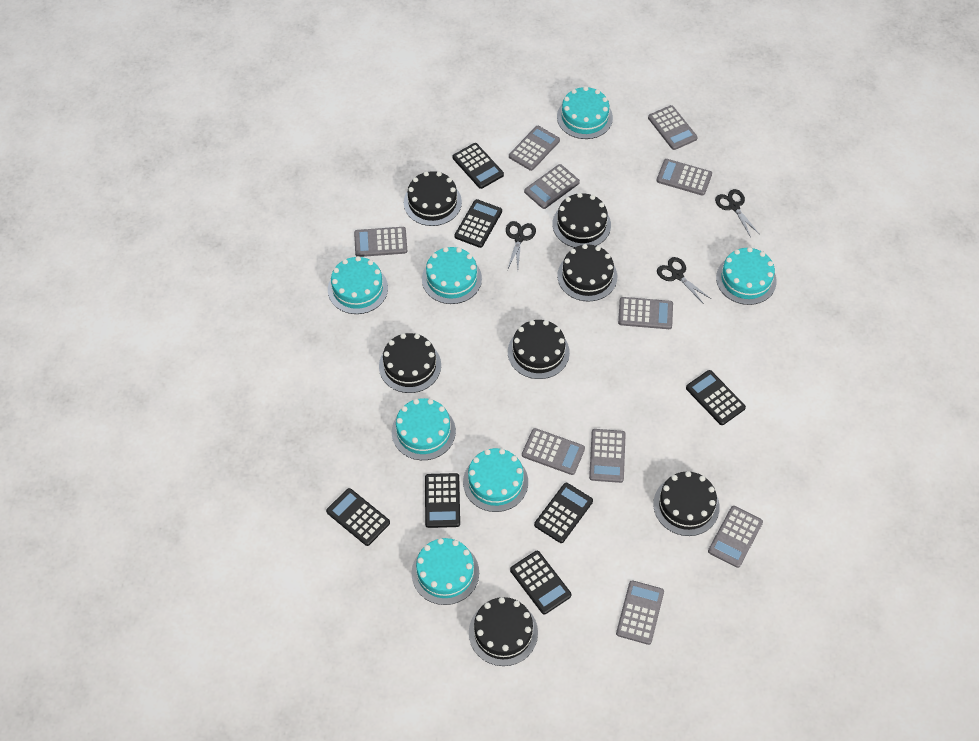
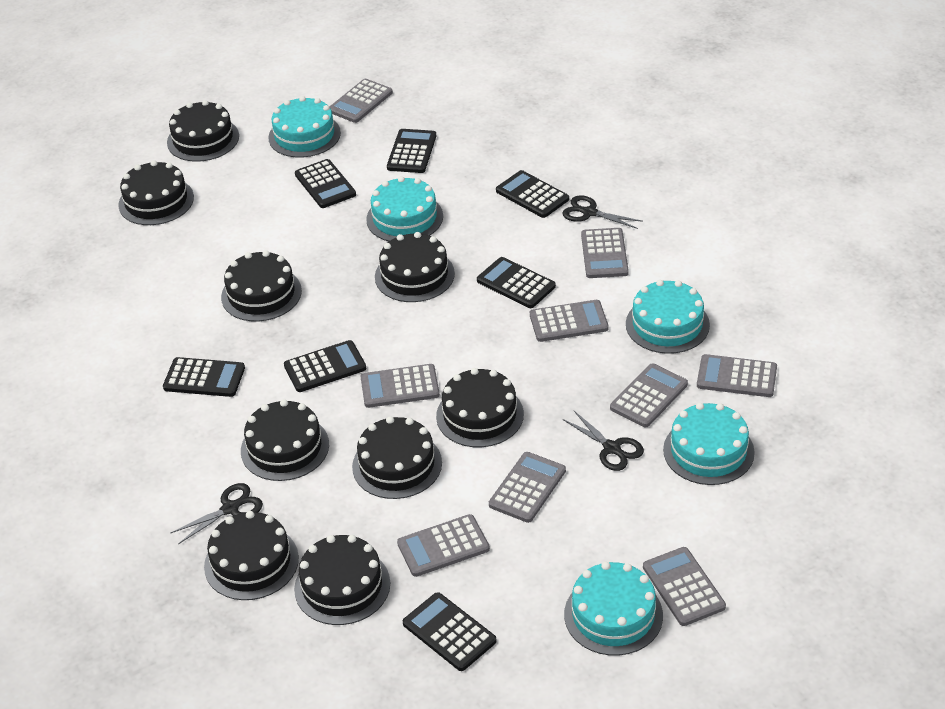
black cake: [379,333,441,393] [404,171,462,226] [469,597,538,666] [508,320,570,379] [552,193,611,248] [557,244,617,301] [653,471,720,536] = 7 -> [118,160,194,225] [167,100,239,162] [204,511,299,600] [221,250,302,321] [241,399,329,481] [294,535,390,625] [352,416,442,499] [375,232,455,302] [436,368,524,447] = 9
grey calculator: [354,227,407,257] [509,126,560,171] [522,428,585,475] [524,164,580,209] [589,429,626,483] [616,580,664,645] [618,297,673,329] [648,105,698,150] [656,159,712,196] [708,506,763,568] = 10 -> [329,79,393,123] [360,364,440,408] [397,514,490,577] [489,452,566,523] [530,300,609,342] [581,228,629,278] [610,363,688,427] [643,547,726,626] [697,354,777,397] = 9
turquoise cake: [328,256,388,314] [392,398,456,460] [411,538,479,605] [422,247,482,304] [463,448,528,512] [557,86,613,139] [716,247,777,305] = 7 -> [268,96,341,158] [366,176,443,241] [564,562,663,656] [626,280,710,354] [663,403,755,485] = 5

